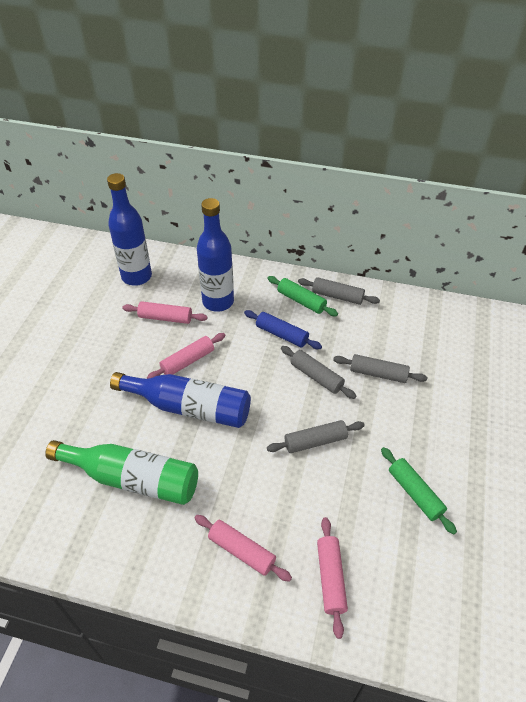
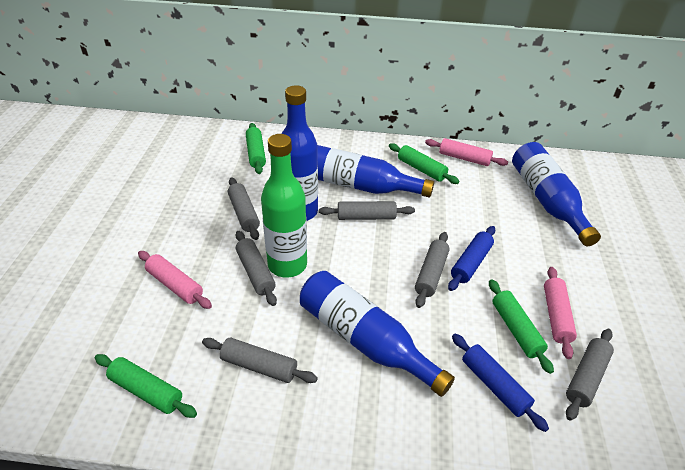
blue bottle: [107,173,152,286] [110,372,251,428] [197,198,234,312] = 3 -> [282,85,318,221] [300,271,455,397] [317,145,434,198] [512,142,601,246] = 4
blue rolling pin: [244,310,322,349] = 1 -> [448,226,495,291] [452,334,549,432] = 2
green rolling pin: [267,276,338,316] [381,447,457,535] = 2 -> [95,354,197,418] [246,123,266,174] [389,143,459,184] [489,279,554,374] = 4
grey rolling pin: [267,420,365,453] [281,346,356,399] [298,277,380,305] [333,354,427,383] = 4 -> [202,338,318,383] [228,177,260,240] [236,231,277,306] [319,201,415,220] [415,232,449,308] [566,329,614,421] = 6
pink rolling pin: [122,301,208,324] [147,333,226,379] [194,515,292,582] [317,517,348,639] = 4 -> [138,251,212,309] [425,138,508,166] [544,267,577,359] = 3

